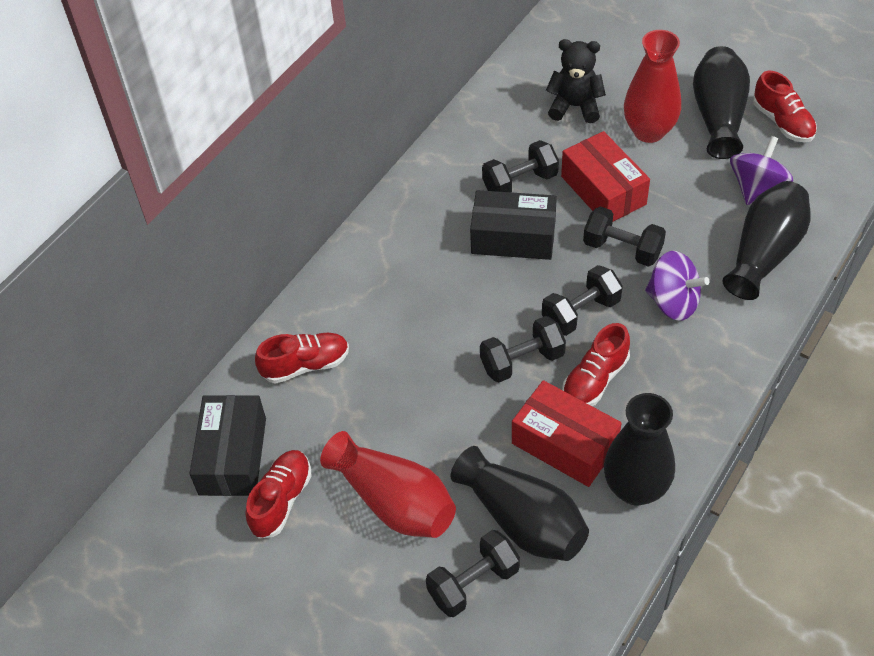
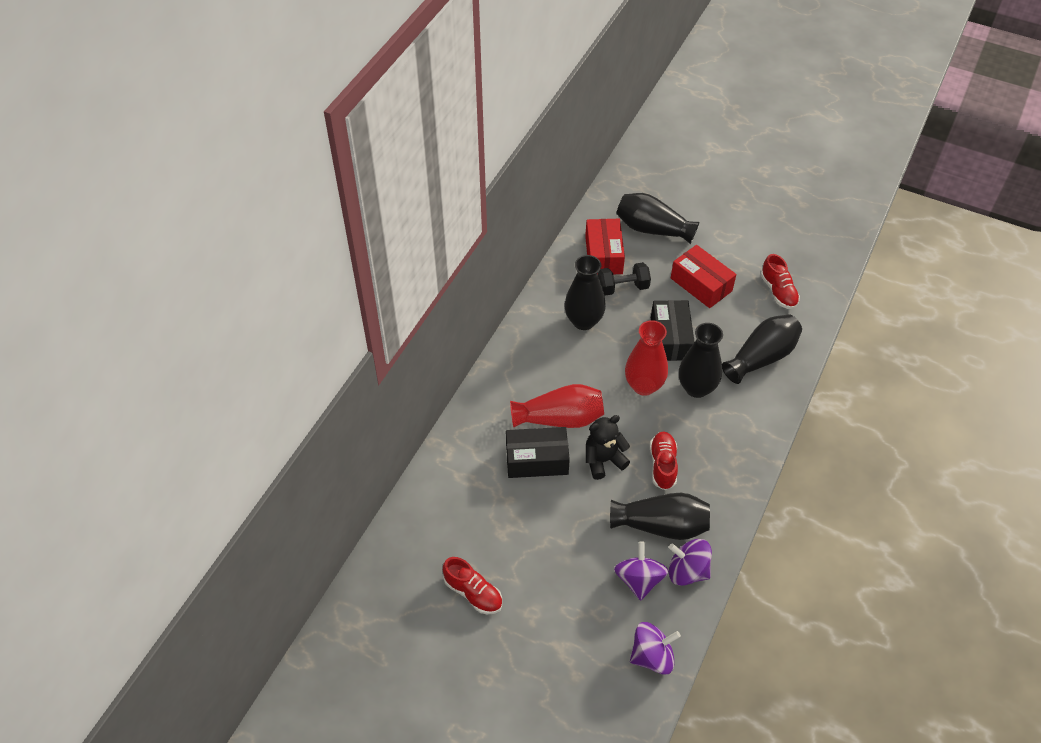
black dumbbell: [426,530,520,617] [480,316,566,382] [482,140,559,192] [542,265,623,336] [583,206,666,267] = 5 -> [598,262,651,296] = 1
black vase: [451,446,589,561] [604,393,675,505] [693,46,750,159] [723,181,811,300] = 4 -> [564,255,606,330] [610,493,710,540] [617,193,699,244] [679,323,723,398] [722,314,802,384] = 5
purple spinning top: [645,251,709,321] [730,136,793,205] = 2 -> [614,541,669,601] [630,622,681,674] [669,539,712,586] = 3
red shoe: [245,450,312,539] [255,333,349,384] [562,323,630,406] [753,71,817,142] = 4 -> [443,557,502,614] [650,431,678,490] [761,254,800,309] = 3

